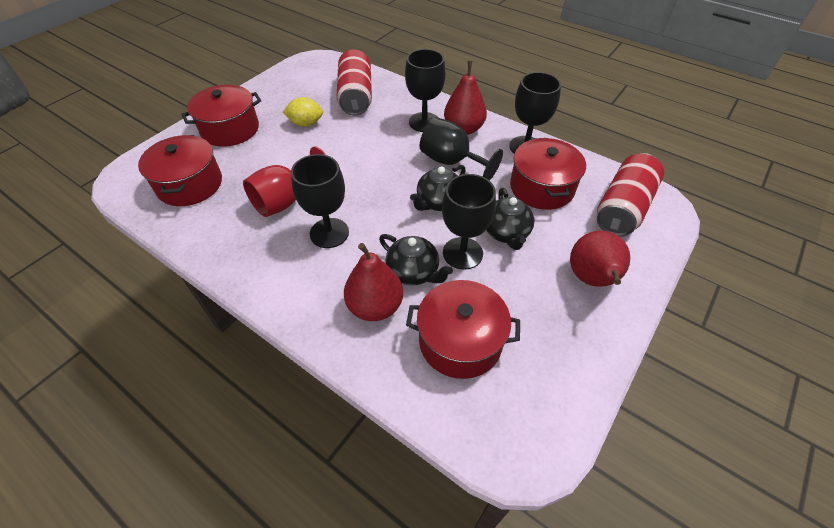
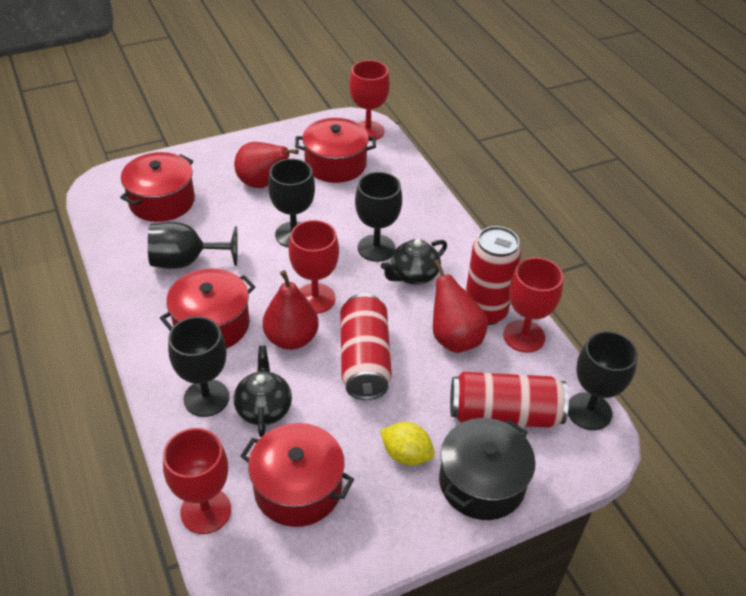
black pot: none = 0 -> [439,418,535,520] = 1
black teapot: [379,234,453,285] [410,165,466,211] [486,188,535,250] = 3 -> [233,346,292,437] [381,239,447,285] = 2
red can: [337,50,372,116] [597,153,664,237] = 2 -> [340,293,392,400] [450,372,569,428] [466,226,521,325] = 3
red goblet: [243,146,326,217] = 1 -> [163,428,231,534] [289,220,339,314] [349,60,390,141] [503,257,563,353] = 4

